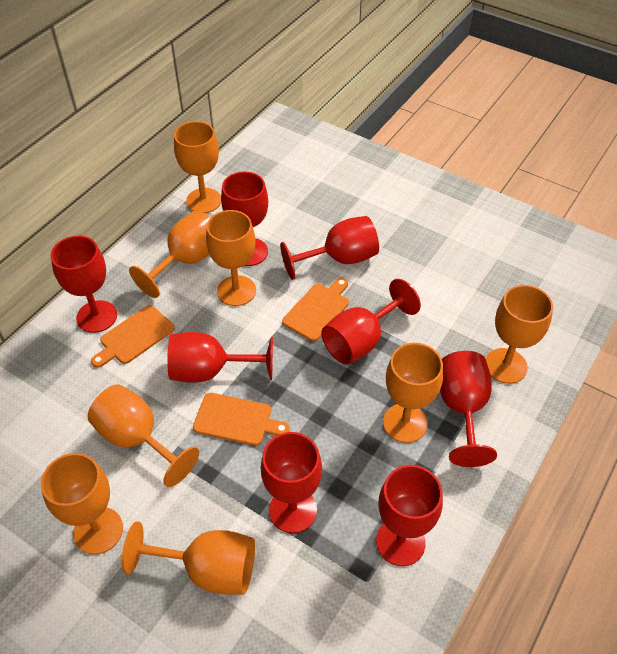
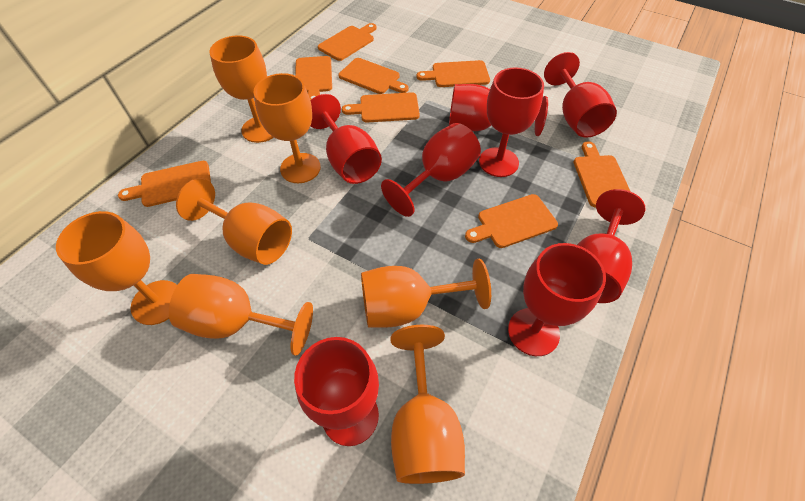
orange cutting board: [91,305,175,368] [193,393,290,446] [282,277,349,341] = 3 -> [118,161,211,207] [295,56,332,100] [318,23,377,61] [339,58,409,94] [342,92,420,122] [416,60,490,87] [465,194,558,248] [574,141,631,208] = 8
orange goblet: [41,453,123,555] [88,384,199,487] [122,521,255,595] [129,210,210,298] [174,121,221,213] [206,210,256,306] [383,343,443,443] [486,285,553,384] = 8 -> [56,211,177,325] [169,274,313,356] [176,178,292,265] [209,35,274,143] [254,73,321,183] [361,259,491,328] [390,325,465,484] = 7

